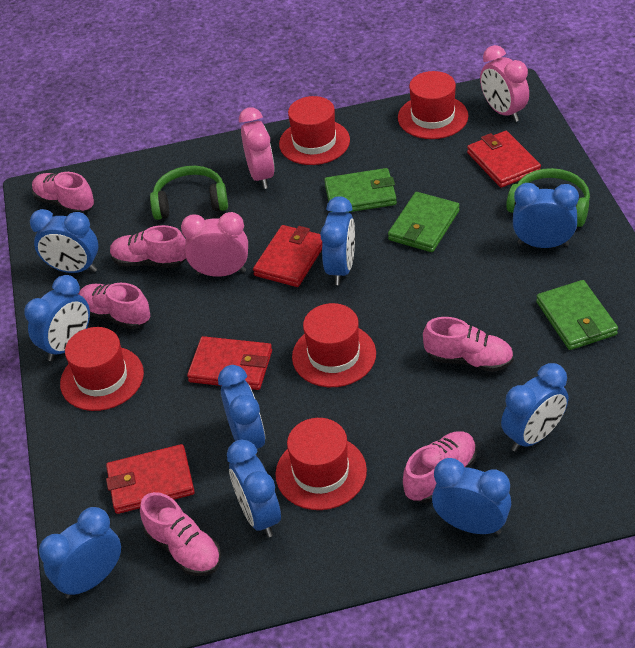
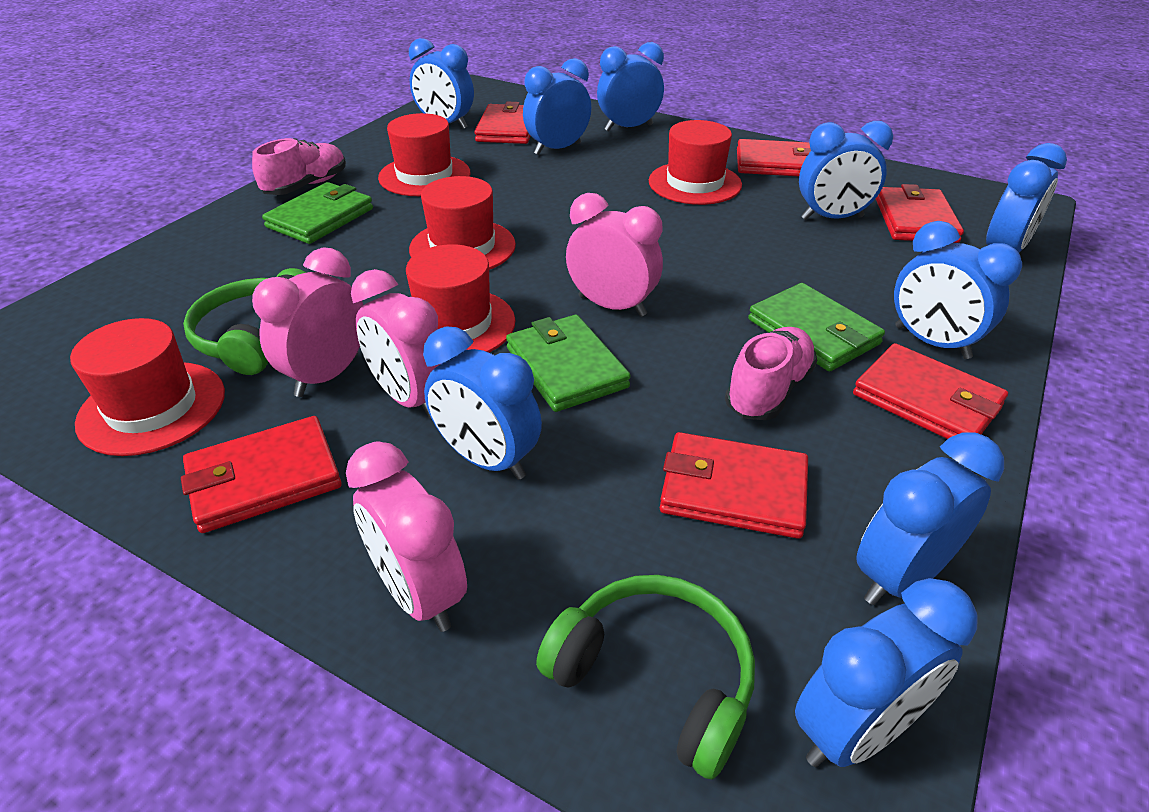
pink clock: [181,212,248,277] [239,107,275,189] [480,45,529,122] = 3 -> [252,247,363,397] [346,441,467,632] [351,269,440,419] [566,193,663,317] = 4
pink shoe: [32,172,94,213] [78,283,150,330] [110,225,186,268] [140,492,221,576] [403,431,477,503] [423,317,514,372] = 6 -> [252,138,346,195] [725,327,817,420] = 2
red wallet: [106,444,195,514] [187,336,272,390] [253,225,322,287] [467,131,541,188] = 4 -> [181,416,342,533] [474,102,530,144] [660,432,808,539] [737,139,811,176] [853,343,1008,439] [876,184,964,243] = 6

